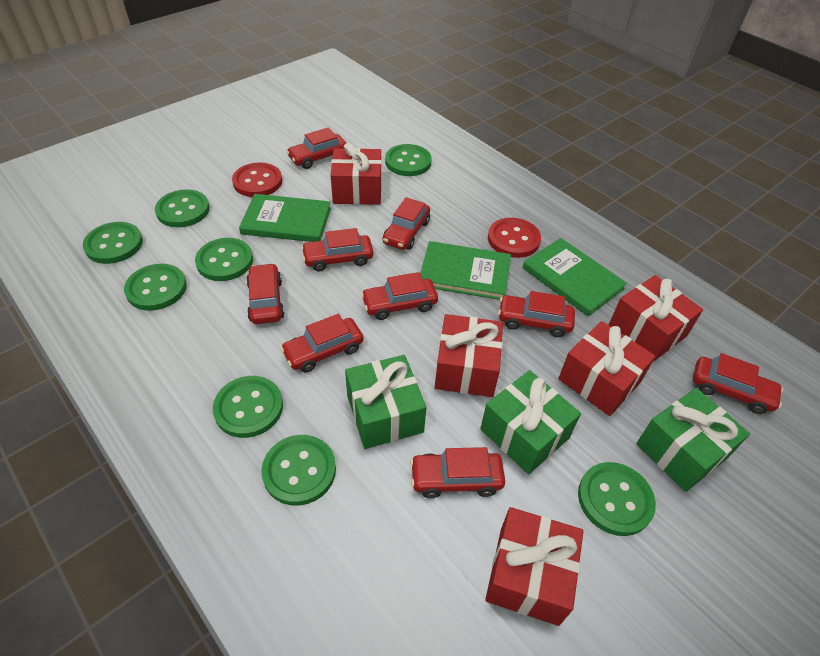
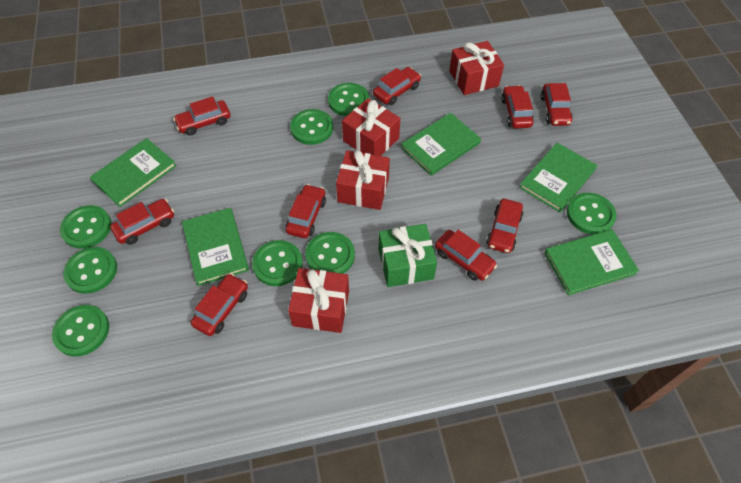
green book: [239,194,331,242] [420,241,511,300] [523,238,627,317] = 3 -> [90,138,176,207] [182,208,249,286] [401,113,481,176] [519,143,597,212] [544,229,639,296] = 5
green gift: [345,355,426,449] [480,370,581,474] [636,388,750,492] = 3 -> [378,224,437,287] = 1
red button: [232,163,282,197] [488,218,541,258] = 2 -> none = 0
red gift: [331,143,382,205] [435,314,503,397] [485,507,583,626] [558,321,656,416] [609,275,703,361] = 5 -> [288,268,349,333] [336,150,390,210] [342,98,400,156] [449,41,504,95] = 4

